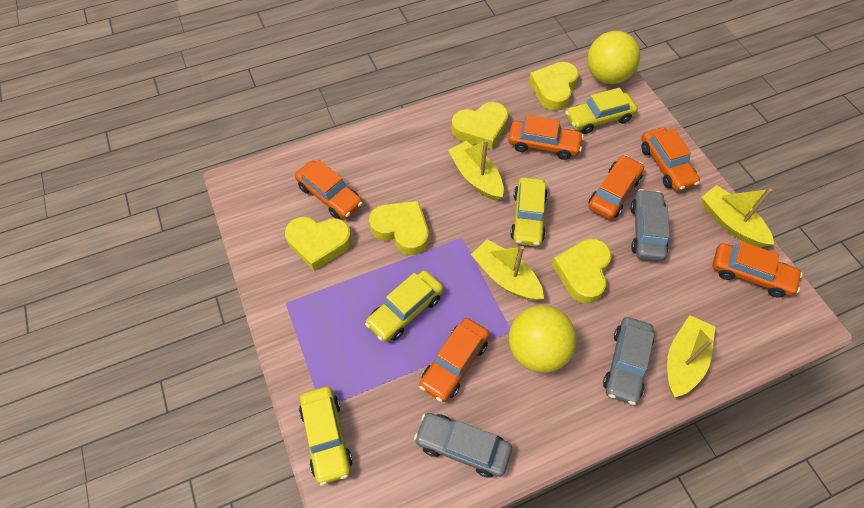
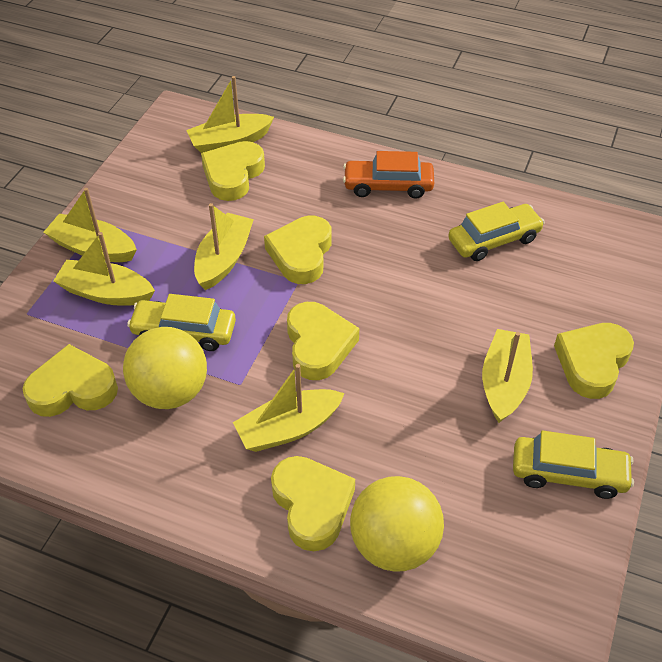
grey car: [414,413,512,478] [603,317,654,405] [630,189,670,261] = 3 -> none = 0
orange car: [295,160,363,219] [419,318,490,402] [508,115,583,160] [589,155,644,219] [641,127,700,191] [713,241,803,298] = 6 -> [343,151,434,199] = 1
yellow boat: [448,140,504,201] [471,239,544,301] [667,315,715,397] [701,185,774,247] = 4 -> [43,188,137,262] [53,232,155,306] [186,76,274,153] [194,203,254,290] [233,364,345,452] [482,329,533,423] = 6
yellow car: [299,386,353,485] [365,270,444,342] [510,177,548,247] [565,88,638,134] = 4 -> [127,294,236,351] [448,202,545,261] [513,430,634,499] = 3
yellow heart: [285,217,352,271] [369,201,429,255] [451,102,508,149] [529,62,579,111] [552,239,611,304] = 5 -> [23,344,118,417] [201,141,265,201] [264,216,331,284] [271,456,355,551] [287,302,359,380] [554,323,634,399] = 6

